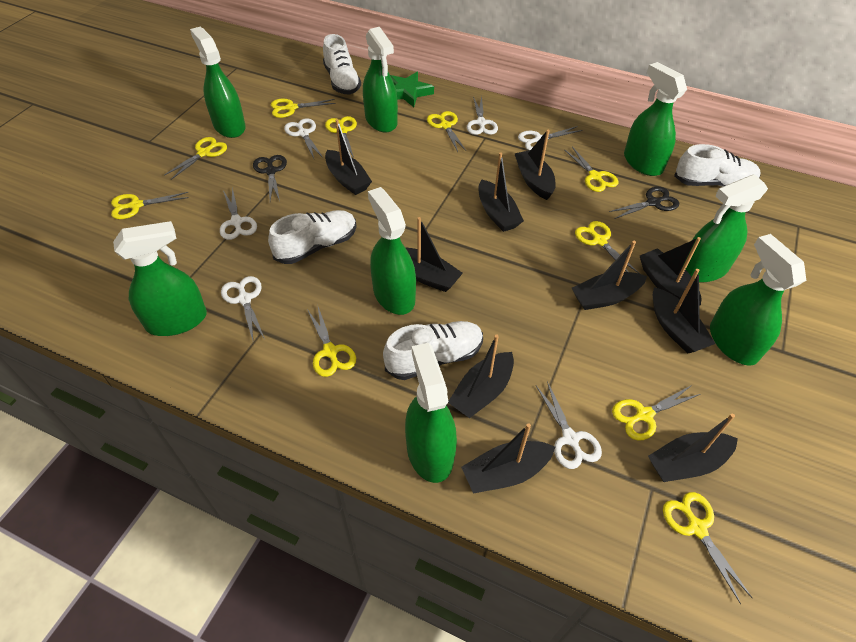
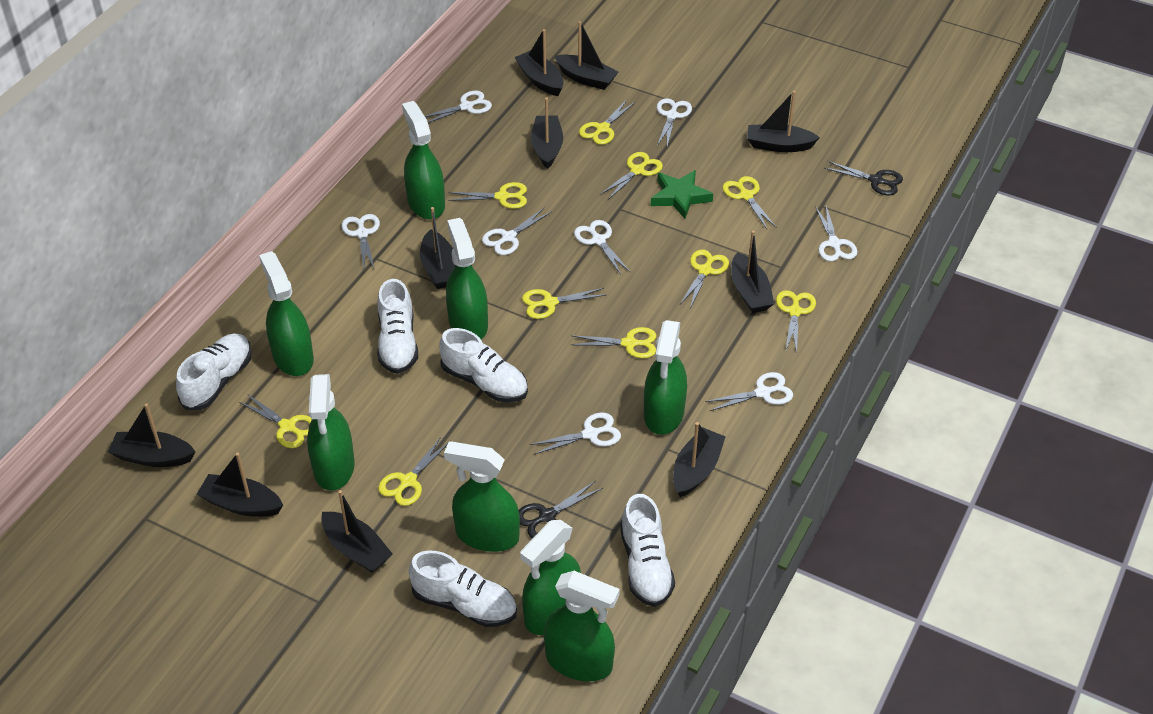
white scissors: [220,187,257,240] [221,276,265,340] [284,118,323,158] [467,96,498,135] [518,126,583,150] [536,381,602,469] = 6 -> [342,214,380,270] [425,90,492,123] [482,207,552,255] [530,412,621,455] [574,220,631,275] [657,98,692,147] [705,372,793,411] [815,206,858,261] = 8
white shoe: [268,210,357,264] [323,34,361,95] [383,321,483,380] [674,144,760,187] = 4 -> [176,334,252,410] [377,279,418,374] [409,550,517,627] [439,328,528,402] [620,494,675,607] = 5

